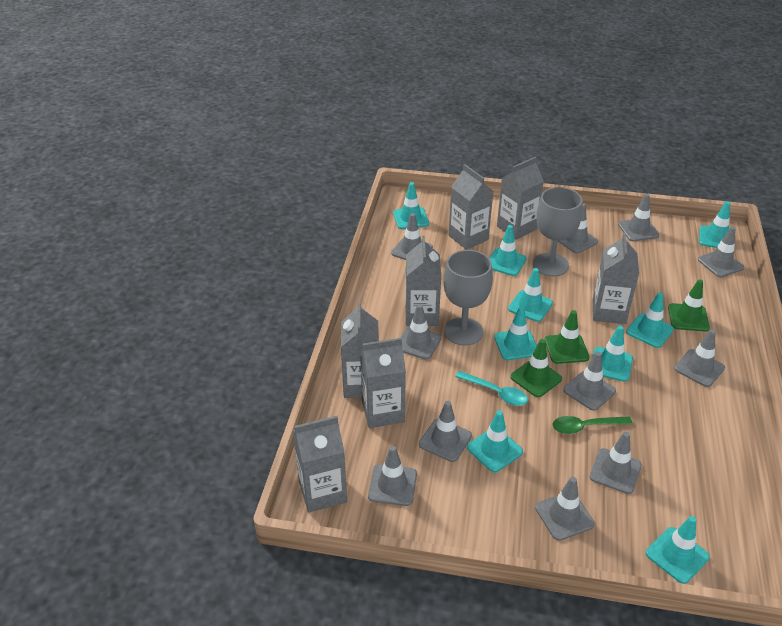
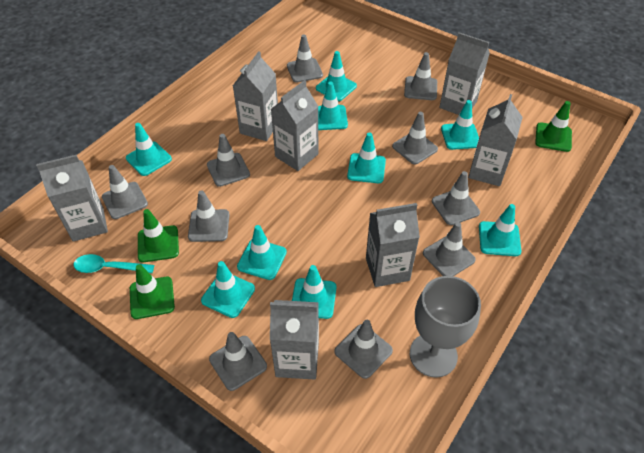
green spoon: [553,416,632,434] = 1 -> none = 0
grey goblet: [443,250,493,346] [533,187,583,276] = 2 -> [410,276,481,378] = 1
grey traffic cone: [368,446,417,506] [391,213,433,260] [400,304,442,359] [419,401,472,462] [535,477,595,541] [558,203,598,253] [563,352,616,411] [590,432,642,494] [618,193,659,241] [674,329,725,387] [698,226,744,277] = 11 -> [102,165,148,219] [188,190,229,242] [207,134,250,187] [209,332,267,391] [287,34,323,83] [334,320,393,379] [392,112,438,164] [404,52,437,100] [423,222,476,276] [432,171,480,225] = 10

